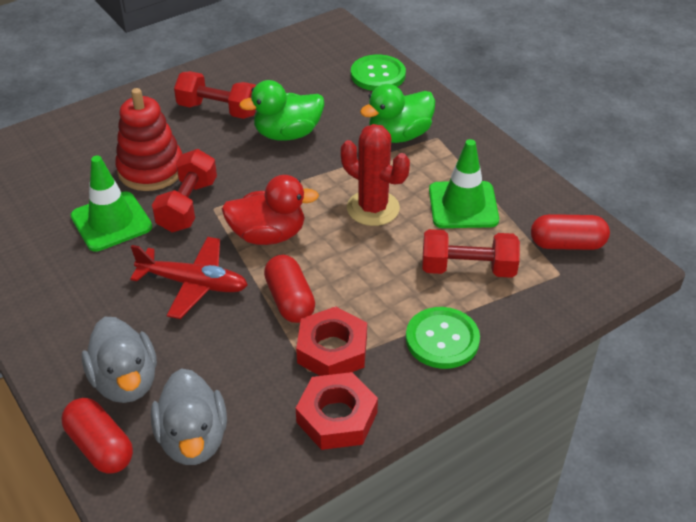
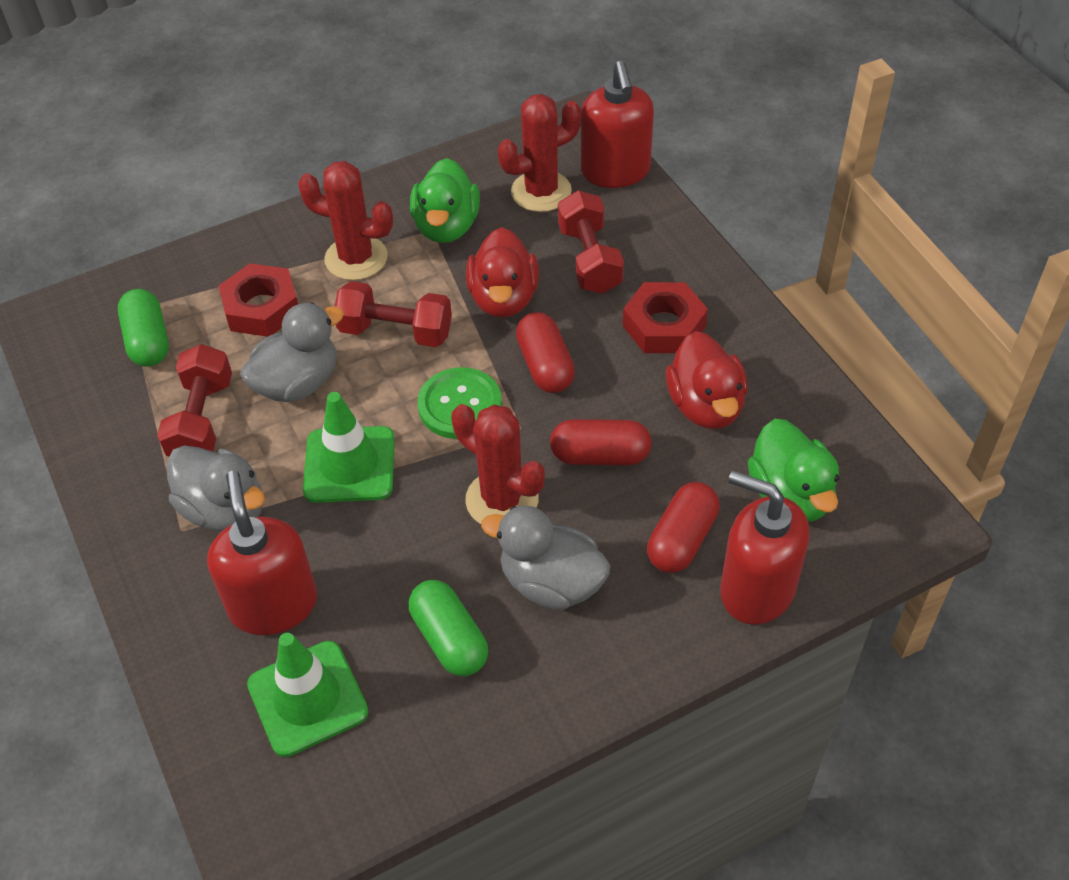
green button: [351,54,406,91] [406,307,480,369] = 2 -> [417,367,502,439] = 1
green capsule: none = 0 -> [118,289,169,367] [409,580,488,676] = 2
grey duck: [82,317,157,403] [151,368,227,465] = 2 -> [167,446,265,531] [240,302,344,402] [481,506,611,610] = 3
red cactus: [341,124,410,226] = 1 -> [298,161,393,280] [451,404,545,524] [498,94,581,212] = 3
red duck: [222,175,319,245] = 1 -> [466,227,539,318] [666,331,747,429] = 2
red plane: [130,237,248,319] = 1 -> none = 0
red soap dispenser: none = 0 -> [207,471,317,635] [581,61,654,188] [720,471,809,625] = 3
red stacking toy: [115,88,183,191] = 1 -> none = 0

